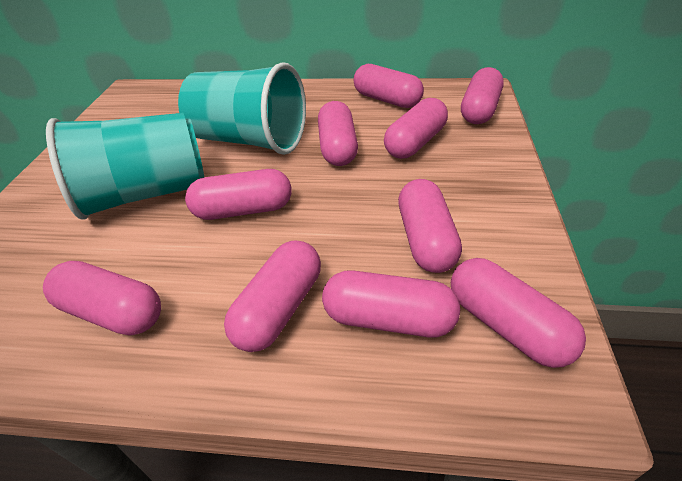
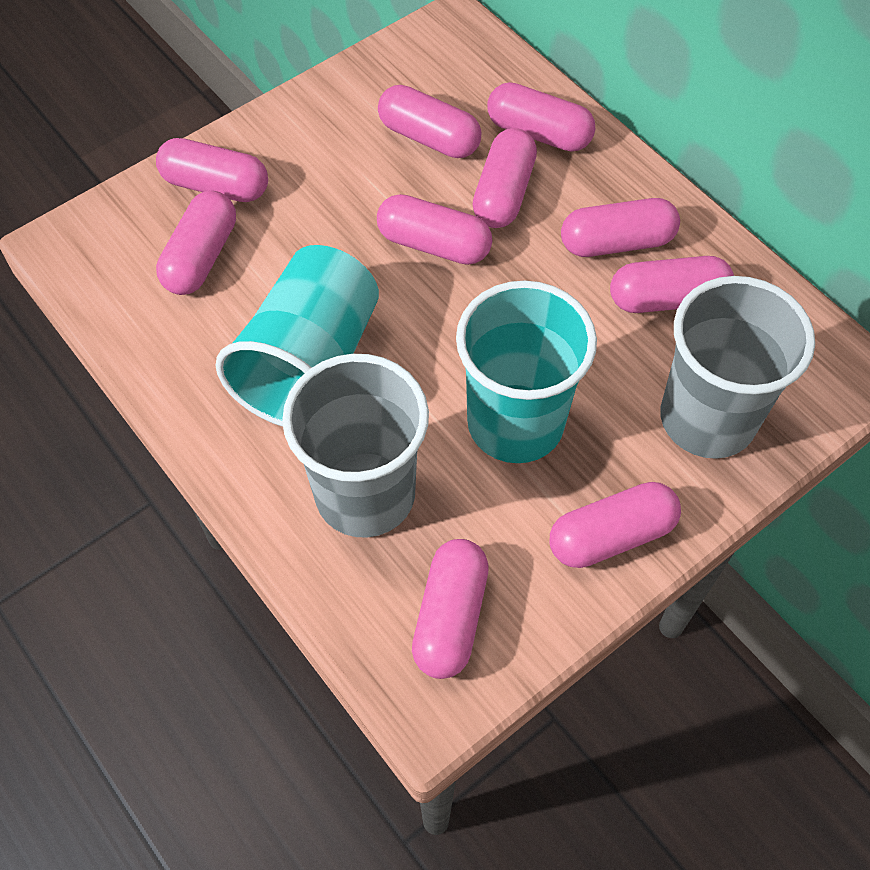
grey cup: none = 0 -> [282,354,429,538] [660,276,815,459] = 2

